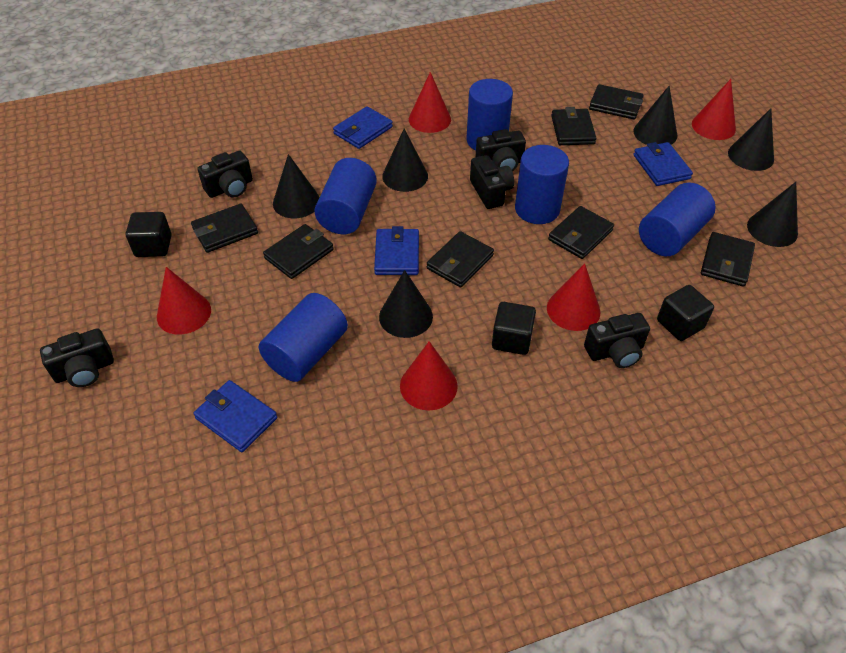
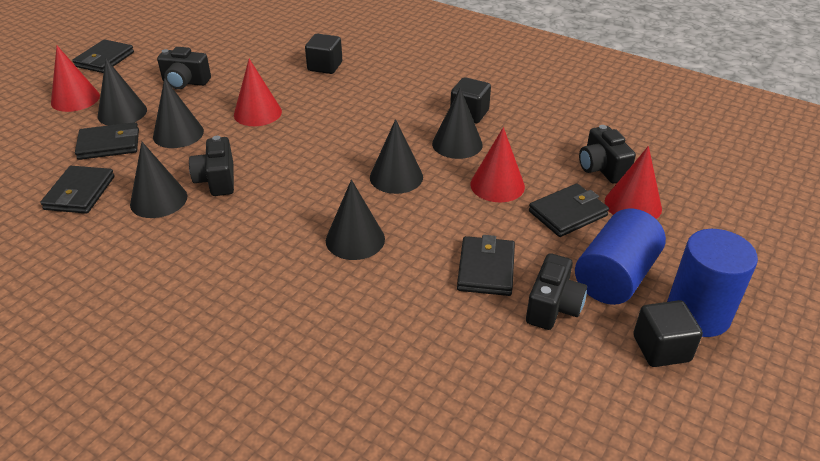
black camera: [40,328,114,387] [197,151,253,198] [470,155,514,209] [475,129,526,171] [584,313,650,368] = 5 -> [157,47,211,89] [189,136,234,196] [526,253,587,330] [579,125,636,183] = 4
black wallet: [191,204,258,253] [263,224,334,279] [427,231,494,288] [548,206,614,259] [551,107,596,145] [589,84,644,119] [701,232,755,287] = 7 -> [40,166,115,214] [72,39,134,73] [75,122,139,160] [457,235,515,296] [529,184,609,237] = 5
blue cylinder: [259,293,348,382] [315,158,377,234] [466,79,513,151] [515,145,569,224] [639,182,716,256] = 5 -> [575,209,666,305] [667,229,758,337] = 2
blue wallet: [193,380,277,452] [333,106,393,149] [374,226,419,275] [633,142,693,186] = 4 -> none = 0
red cone: [157,267,211,335] [400,341,458,410] [409,72,451,133] [547,263,601,331] [692,79,736,140] = 5 -> [51,46,100,112] [234,59,282,126] [470,127,525,202] [605,146,662,219] = 4

